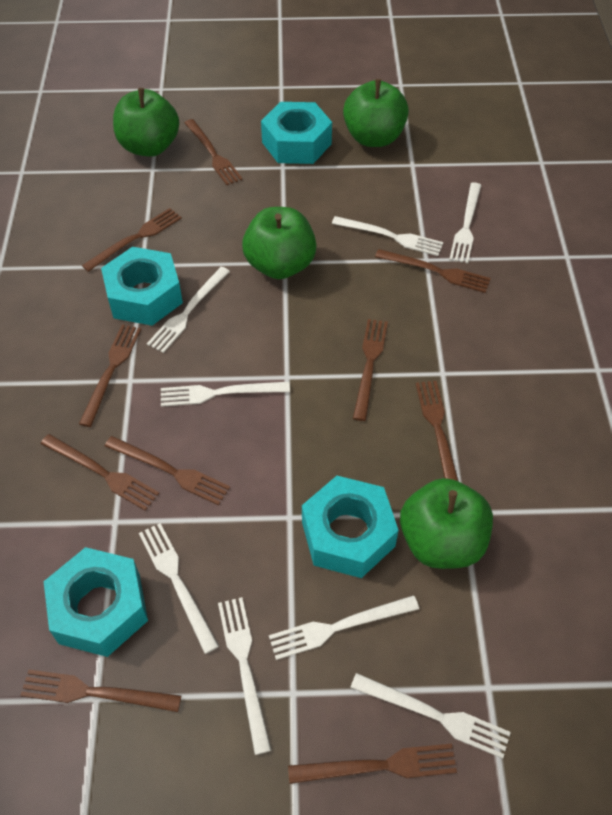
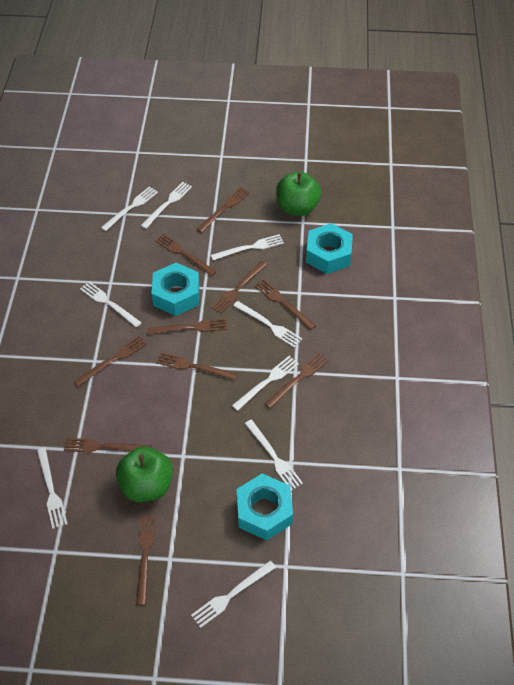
green apple: [113,88,179,157] [242,207,317,279] [343,79,409,147] [400,478,493,569] = 4 -> [116,446,173,502] [276,172,321,216] = 2
turquoise nut: [44,547,148,657] [101,247,183,326] [261,102,332,164] [302,476,399,578] = 4 -> [152,263,200,316] [236,474,293,540] [306,223,353,274] = 3
white fork: [139,523,219,654] [147,267,230,353] [161,382,290,407] [218,597,271,755] [269,595,419,660] [332,216,443,256] [350,673,511,759] [449,182,481,263] = 8 -> [37,447,68,529] [80,281,142,328] [101,186,158,231] [141,182,192,229] [191,560,276,628] [211,234,284,260] [232,356,299,411] [233,301,302,348] [245,419,303,491] = 9

